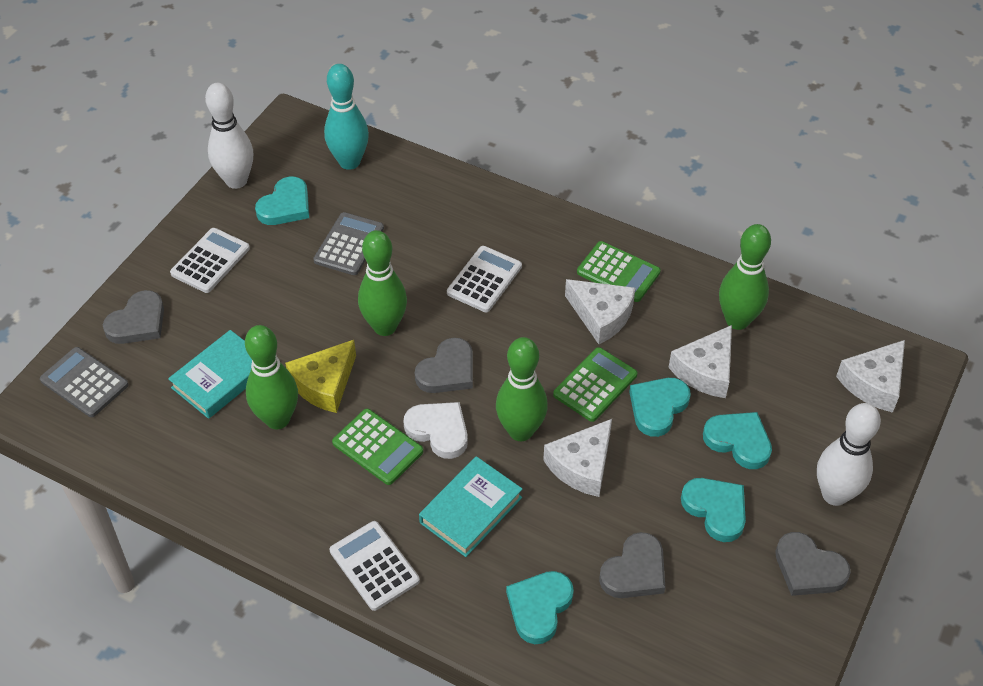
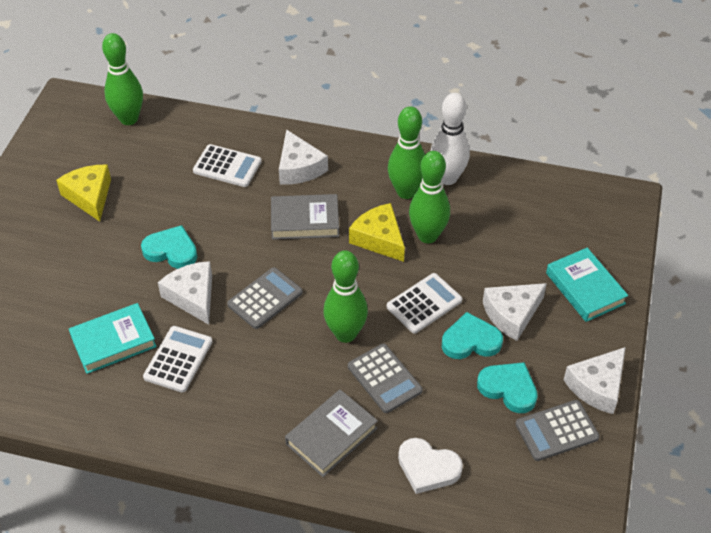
green calculator: [332,409,423,485] [553,347,637,422] [577,241,661,302] = 3 -> none = 0
grey book: none = 0 -> [271,194,339,240] [285,390,378,477] = 2
grey calculator: [40,347,128,417] [313,212,384,275] = 2 -> [227,267,303,329] [348,344,423,413] [516,400,599,461] = 3
grey heart: [103,290,164,344] [415,338,473,393] [599,532,665,598] [775,532,851,596] = 4 -> none = 0
turquoise bowling pin: [324,64,369,170] = 1 -> none = 0
turquoise heart: [255,177,309,225] [506,571,574,644] [629,378,691,437] [681,478,746,542] [703,412,772,469] = 5 -> [141,225,197,269] [442,312,503,359] [477,362,538,413] = 3
white bowling pin: [205,83,253,189] [817,403,881,506] = 2 -> [431,93,470,185] = 1
yellow cheese: [285,340,356,413] = 1 -> [56,164,111,222] [349,203,405,262] = 2

